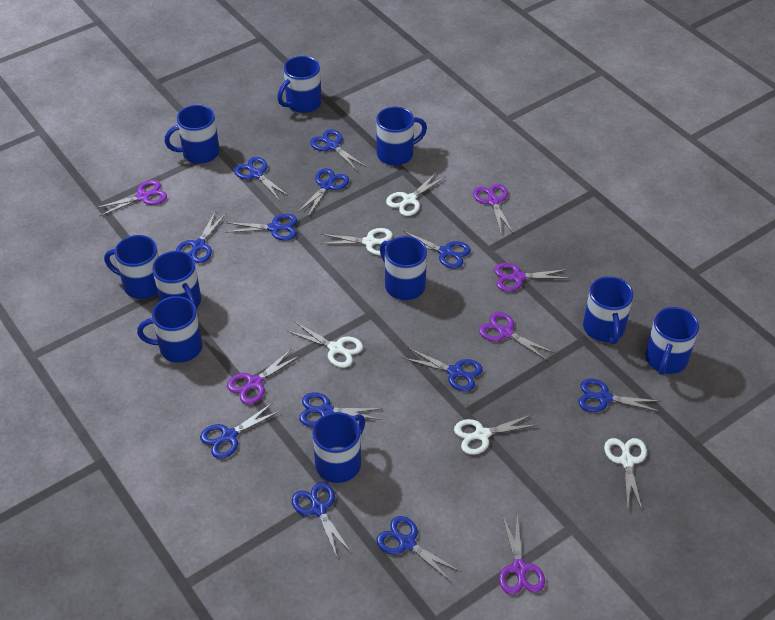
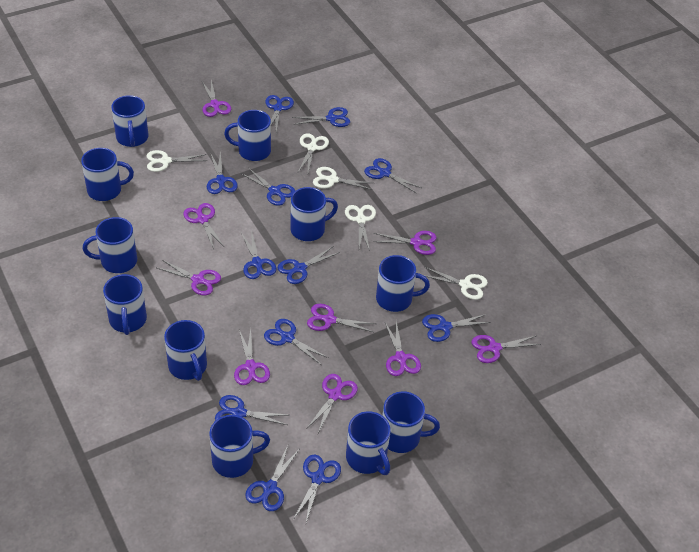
blue mug: [104,235,159,299] [137,296,203,363] [152,251,201,311] [164,105,220,164] [277,56,322,113] [312,412,365,483] [376,106,427,166] [380,236,427,300] [583,276,633,344] [645,307,699,375] = 10 -> [81,148,134,201] [83,217,137,273] [103,274,147,335] [111,95,149,147] [164,320,207,381] [209,415,270,478] [224,110,271,161] [290,187,338,241] [346,411,391,475] [376,255,430,312] [382,391,440,453] = 11
purple scissors: [96,180,167,217] [227,348,301,404] [473,184,513,233] [479,312,555,361] [494,263,570,292] [499,515,545,594] = 6 -> [157,260,221,296] [183,203,224,249] [202,80,231,117] [234,328,270,385] [307,304,376,332] [307,374,358,433] [373,231,437,255] [385,321,421,376] [472,335,541,363] = 9

